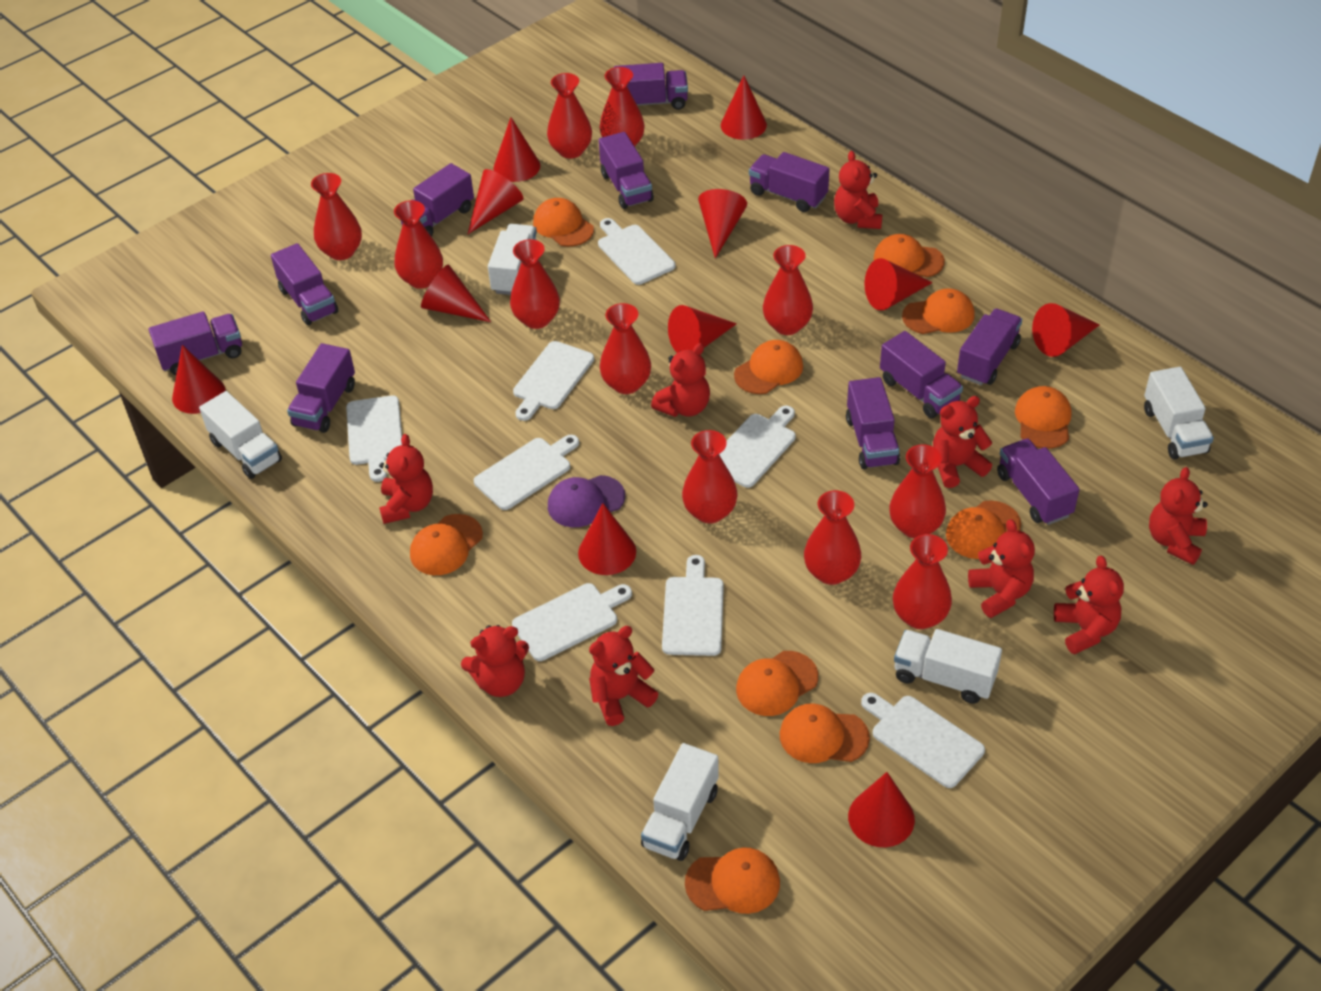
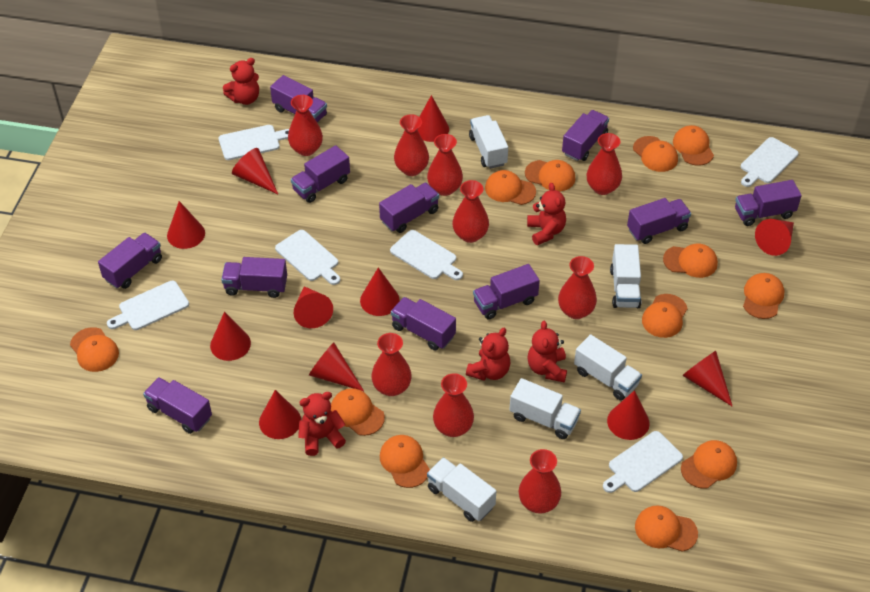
orange cap: [410,514,483,575] [533,198,594,247] [685,847,780,914] [734,340,803,394] [736,651,818,716] [780,704,870,763] [874,234,945,277] [902,288,975,334] [946,500,1021,559] [1015,386,1072,449] = 10 -> [70,327,119,372] [331,388,385,436] [380,435,430,488] [485,170,536,205] [525,160,575,192] [633,136,678,172] [635,505,698,552] [642,294,688,338] [663,244,718,278] [673,125,714,166] [681,440,737,489] [743,273,784,319] = 12
purple cap: [548,475,625,527] = 1 -> none = 0
red teddy bear: [379,434,433,524] [461,625,529,697] [589,626,658,726] [651,343,710,417] [834,151,883,229] [933,396,992,488] [968,519,1035,618] [1054,555,1124,654] [1149,467,1208,565] = 9 -> [223,58,259,105] [298,392,346,456] [466,328,510,381] [527,183,566,245] [528,321,567,382] = 5
red vase: [311,173,362,260] [394,200,443,289] [510,239,560,329] [547,73,592,158] [600,67,645,147] [600,303,651,394] [682,430,738,523] [763,245,813,335] [804,490,861,585] [889,444,946,538] [893,534,952,629] = 11 -> [288,95,323,156] [371,333,412,396] [394,114,429,176] [427,134,463,196] [433,373,474,437] [452,180,489,243] [519,449,561,514] [558,256,597,319] [587,133,622,195] = 9
white cutting board: [346,395,402,482] [474,435,579,510] [512,583,632,661] [513,341,594,421] [598,218,675,285] [662,555,724,656] [719,406,796,488] [861,693,985,788] = 8 -> [107,281,189,330] [219,125,289,160] [275,230,340,285] [390,230,463,280] [603,431,683,493] [741,137,799,187] = 6

